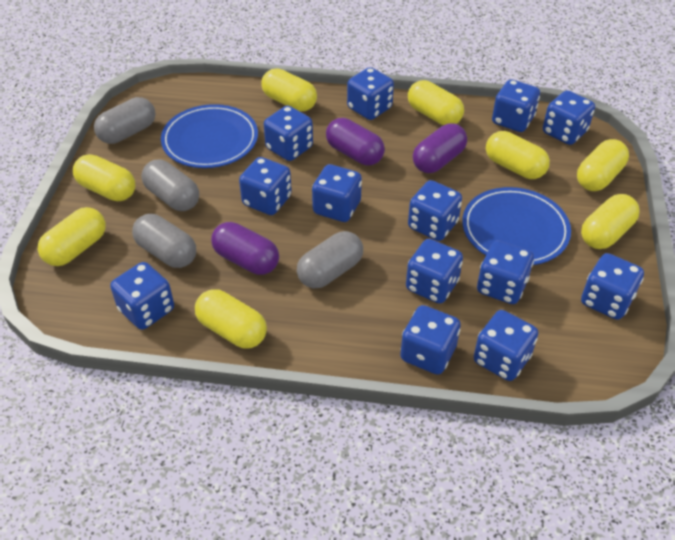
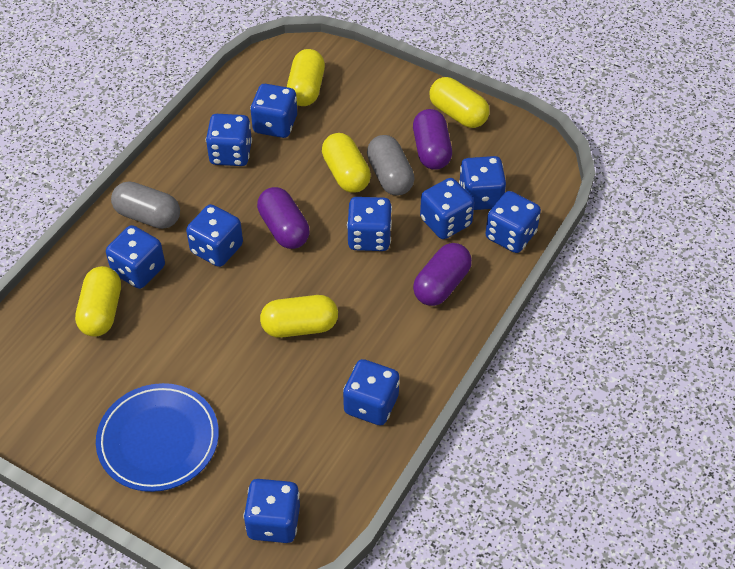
blue dice: [110,262,174,330] [239,157,292,215] [264,106,313,161] [312,164,362,222] [347,67,394,120] [400,305,461,375] [406,239,463,304] [408,180,462,241] [474,310,538,381] [477,240,534,304] [492,79,540,132] [543,90,595,145] [581,253,644,320] = 13 -> [106,225,165,289] [186,204,243,267] [206,114,252,166] [243,479,300,543] [250,84,297,138] [343,359,400,425] [347,197,392,251] [420,178,474,239] [459,156,506,210] [485,191,541,253] = 10
blue plate: [161,104,258,168] [462,187,571,265] = 2 -> [96,383,219,492] = 1
grey capsule: [94,97,156,144] [132,214,196,268] [141,160,199,211] [297,231,363,289] = 4 -> [111,182,180,229] [367,135,415,195] = 2
yellow capsule: [38,207,106,266] [73,154,135,201] [195,289,267,349] [261,68,317,112] [408,80,464,125] [486,131,550,179] [577,139,629,191] [581,194,640,249] = 8 -> [75,266,121,337] [260,295,338,338] [287,49,325,106] [322,133,371,193] [429,77,490,128] = 5

